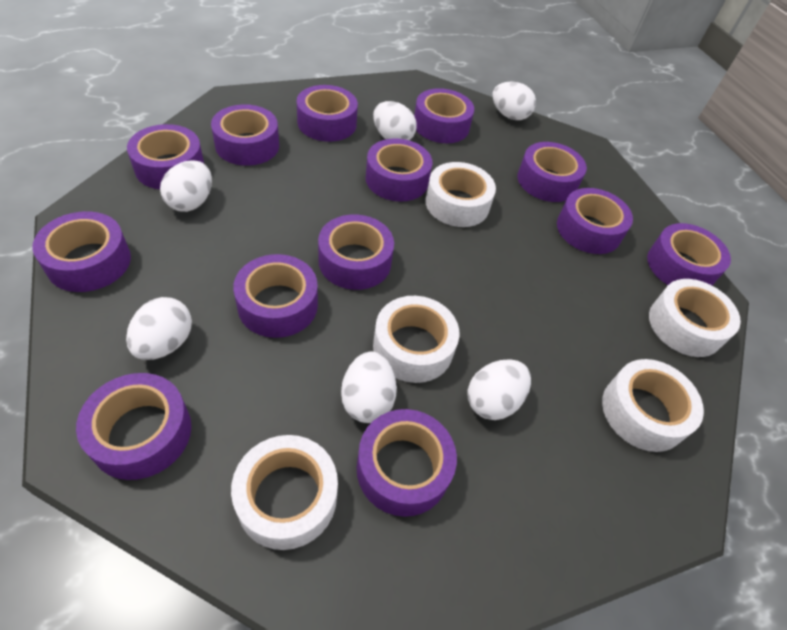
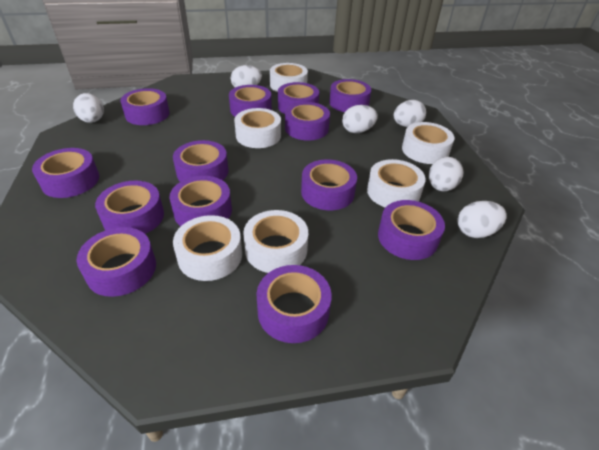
white tape: [231,435,338,550] [373,296,459,383] [425,162,496,227] [602,359,704,452] [649,279,741,357] = 5 -> [173,215,242,281] [234,108,281,148] [243,210,308,273] [270,63,308,92] [367,159,426,207] [402,122,455,164] = 6

